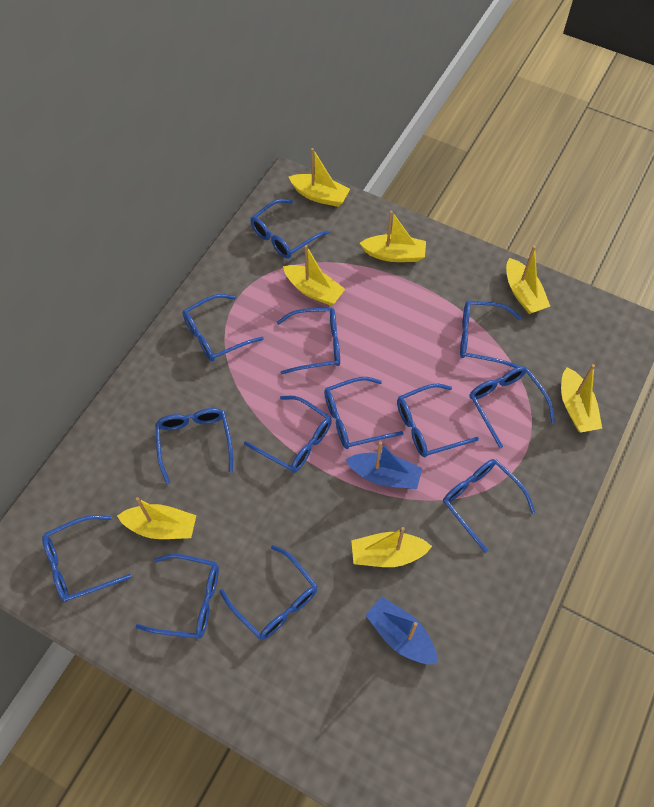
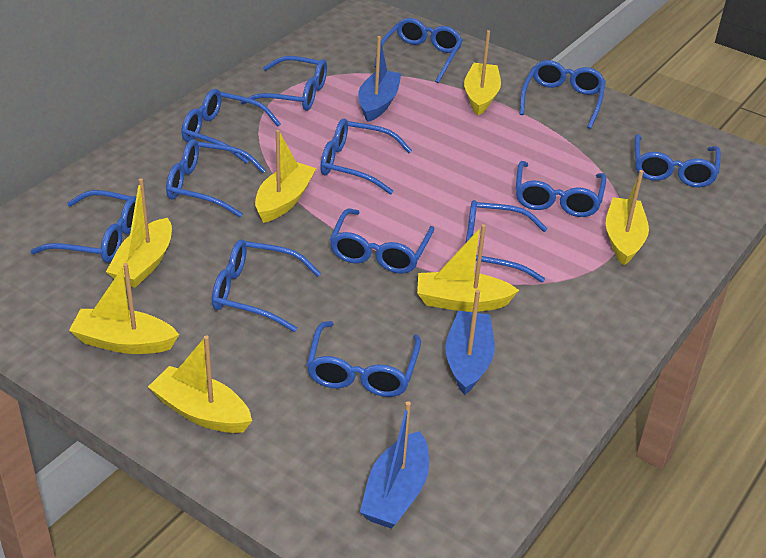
blue boat: [345,441,422,489] [366,597,438,664] = 2 -> [358,36,401,122] [360,401,429,529] [445,290,495,395] = 3

